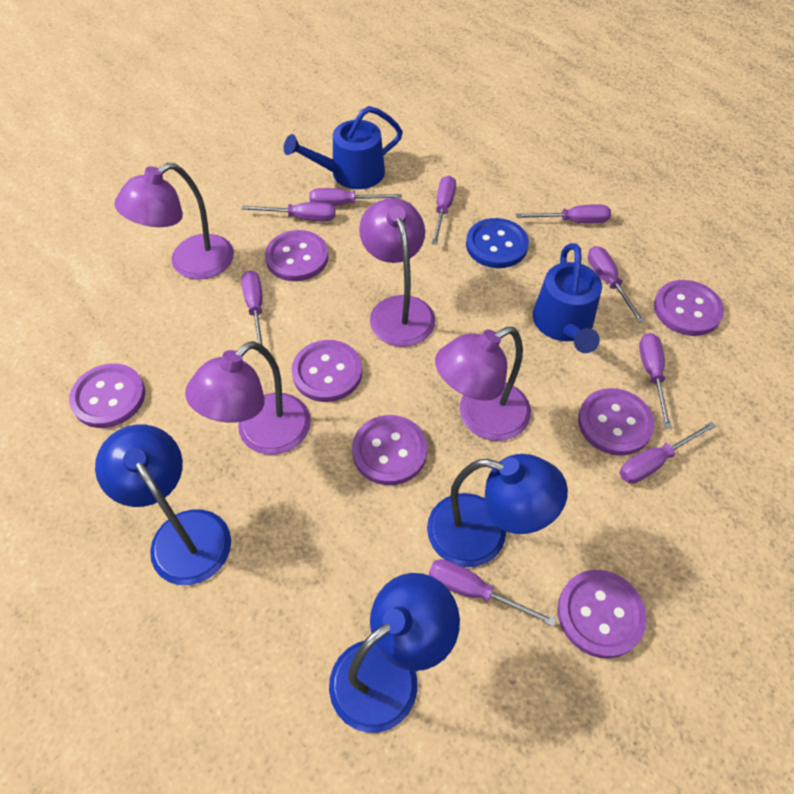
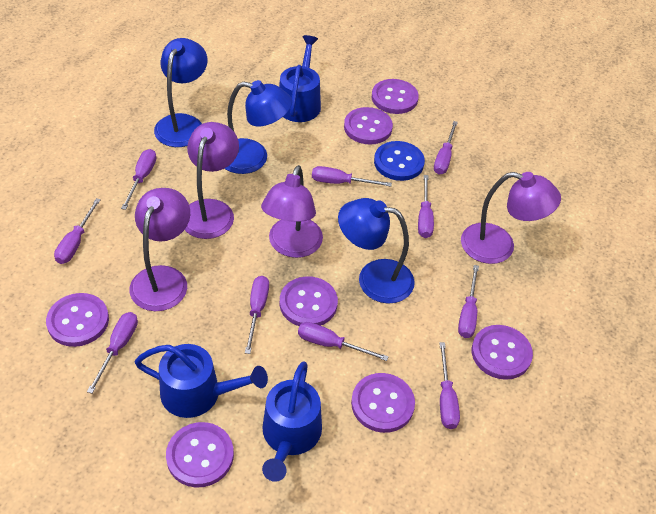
blue watering can: [284,106,403,189] [533,243,602,353] = 2 -> [135,344,268,418] [262,361,322,482] [279,35,321,122] = 3
purple screwdriver: [241,270,263,354] [242,202,335,221] [309,188,402,206] [429,559,556,627] [432,176,456,245] [516,204,611,223] [588,246,645,323] [620,422,716,483] [639,333,672,428] = 9 -> [54,198,101,264] [87,312,138,394] [121,149,156,210] [245,276,269,354] [298,322,389,361] [312,166,392,187] [418,175,434,238] [434,121,458,175] [439,342,460,429] [458,265,479,338] = 10

